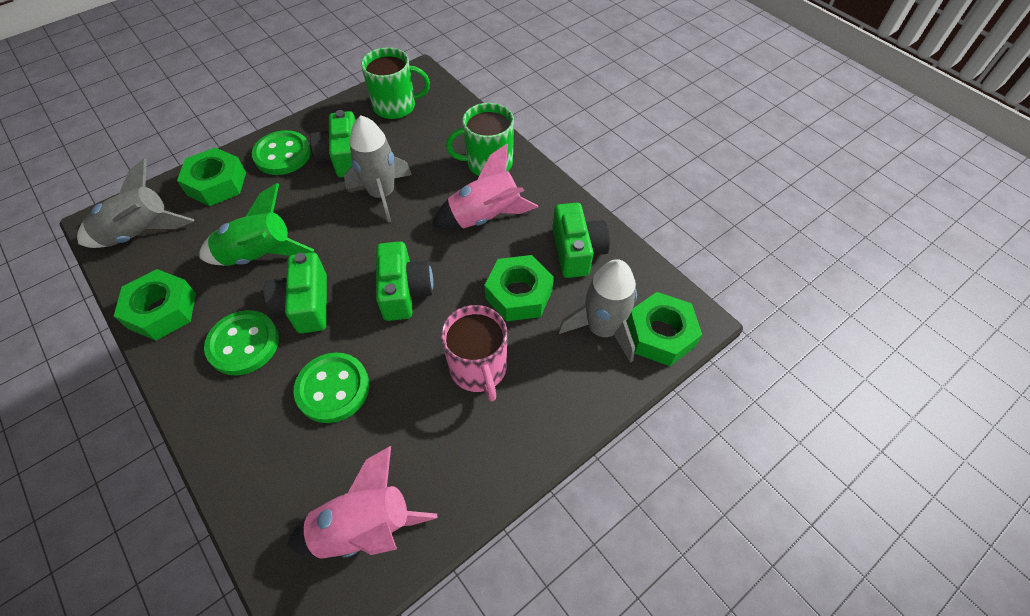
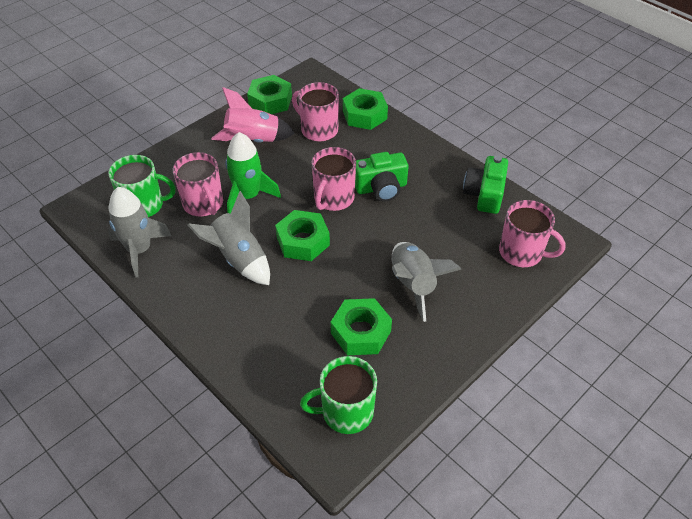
green button: [204,310,279,376] [252,130,311,175] [293,353,369,423] = 3 -> none = 0
green camera: [263,252,327,333] [310,110,356,178] [376,241,433,321] [553,203,610,278] = 4 -> [355,152,408,202] [463,155,508,214] = 2
pink mug: [441,305,507,401] = 1 -> [173,152,223,216] [292,82,339,141] [311,147,356,211] [499,200,566,267] = 4
pink rocket: [287,446,438,559] [432,144,538,230] = 2 -> [211,87,294,143] = 1

